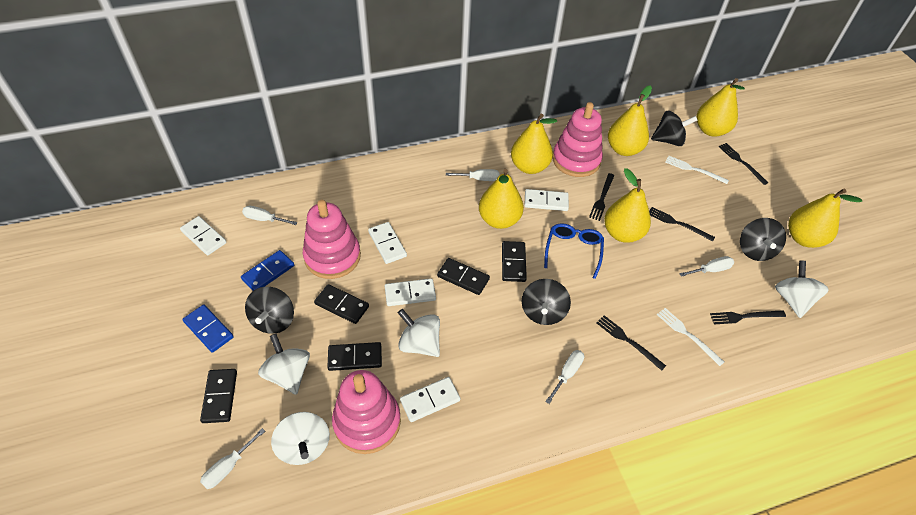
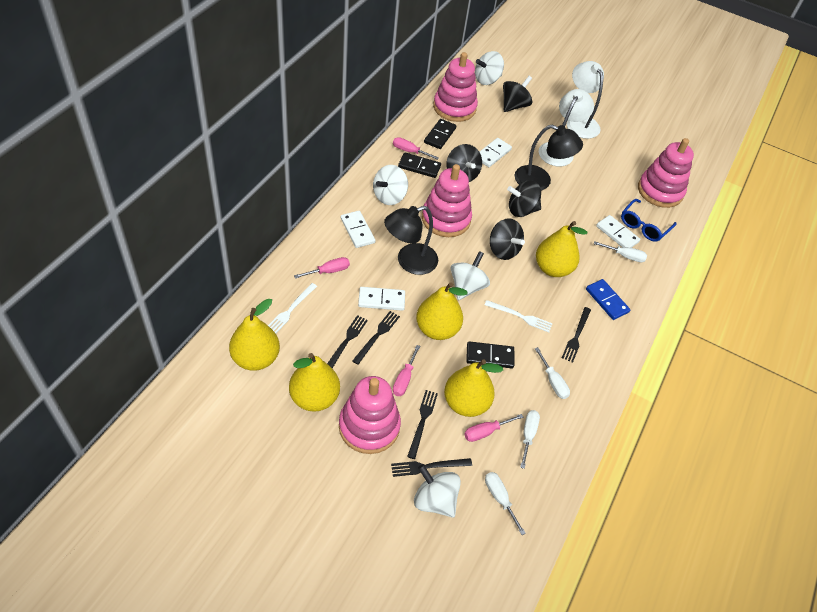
black domino: [200,369,237,423] [314,284,369,324] [328,342,382,371] [437,258,490,295] [502,241,527,282] = 5 -> [398,152,441,178] [424,119,456,149] [466,341,515,368] = 3
black lamp: none = 0 -> [384,206,438,275] [515,125,583,191] = 2
blue domino: [182,305,234,353] [241,250,294,291] = 2 -> [586,279,630,320] = 1
pink screwdriver: none = 0 -> [294,257,350,279] [393,137,439,160] [393,345,420,396] [464,414,523,442] = 4
pink stacking toy: [303,200,361,279] [332,370,401,454] [552,102,603,177] = 3 -> [339,376,401,454] [422,164,472,237] [433,52,478,122] [638,138,694,208] = 4
white domino: [180,216,227,255] [368,222,407,264] [385,278,436,306] [400,377,460,422] [524,189,569,211] = 5 -> [341,211,376,248] [358,287,405,311] [479,138,512,167] [596,215,640,248] = 4
white lamp: none = 0 -> [539,89,594,167] [567,61,604,139] = 2
white screwdriver: [200,428,265,489] [242,206,298,225] [446,169,500,181] [545,350,584,404] [679,256,734,277] = 5 -> [485,472,526,535] [520,410,540,469] [535,347,570,399] [594,241,647,262] = 4
yellow pear: [479,169,524,229] [511,114,557,174] [604,168,651,243] [608,85,652,156] [697,78,745,137] [788,189,862,248] = 6 -> [229,299,280,371] [289,353,340,412] [416,282,467,340] [444,359,503,417] [536,221,588,277] = 5

